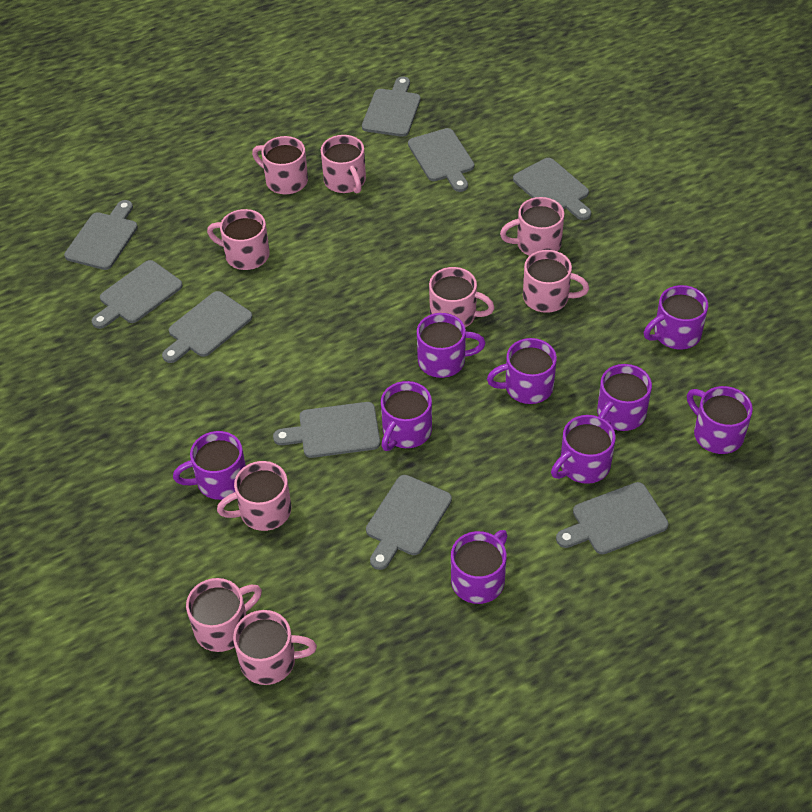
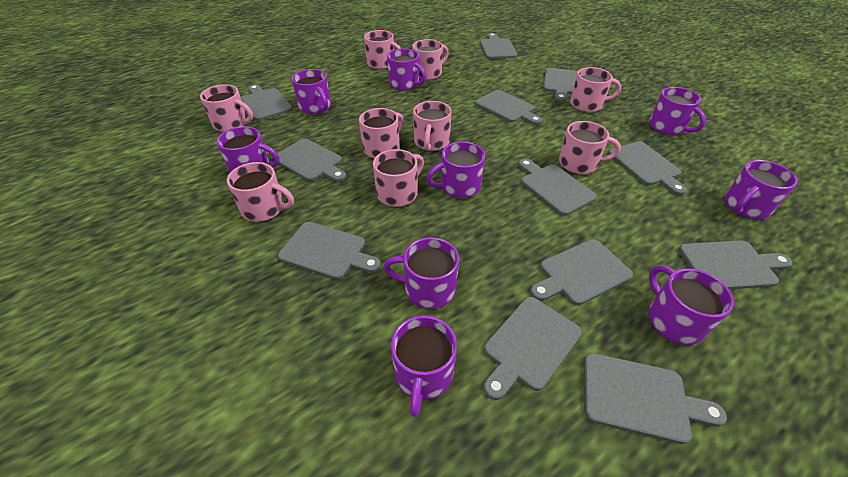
grey cutting board: [64,200,138,270] [92,260,183,329] [162,291,253,363] [273,402,380,458] [362,77,421,137] [366,475,452,570] [408,128,474,192] [513,158,591,220] [556,482,668,554] = 9 -> [241,84,292,121] [273,139,346,182] [278,222,381,280] [475,90,542,125] [480,33,518,59] [484,297,582,400] [518,159,597,216] [530,239,633,305] [543,68,578,102] [584,353,727,444] [608,141,687,195] [679,240,792,289] = 12

